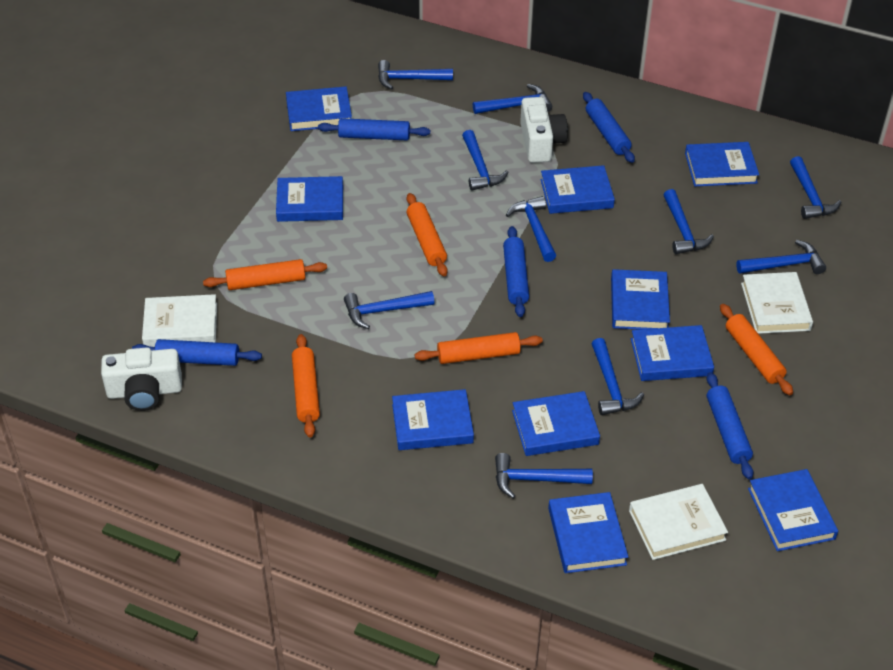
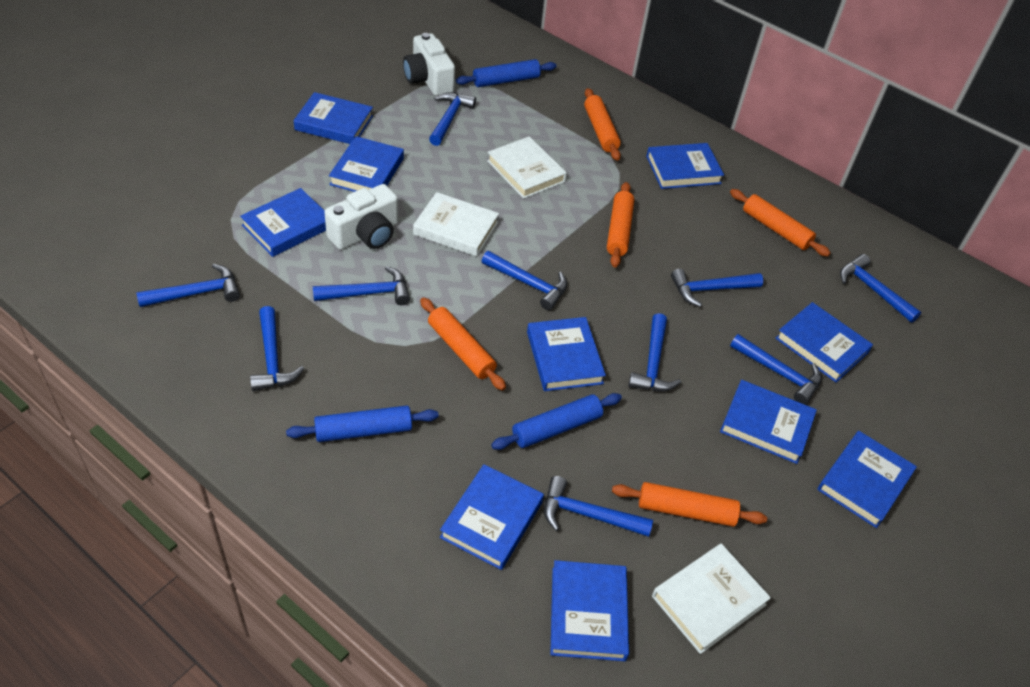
blue rolling pin: [132,339,262,366] [318,118,430,140] [503,226,529,317] [583,92,635,163] [706,372,753,479] = 5 -> [286,405,439,442] [456,59,557,87] [491,393,622,450] = 3

